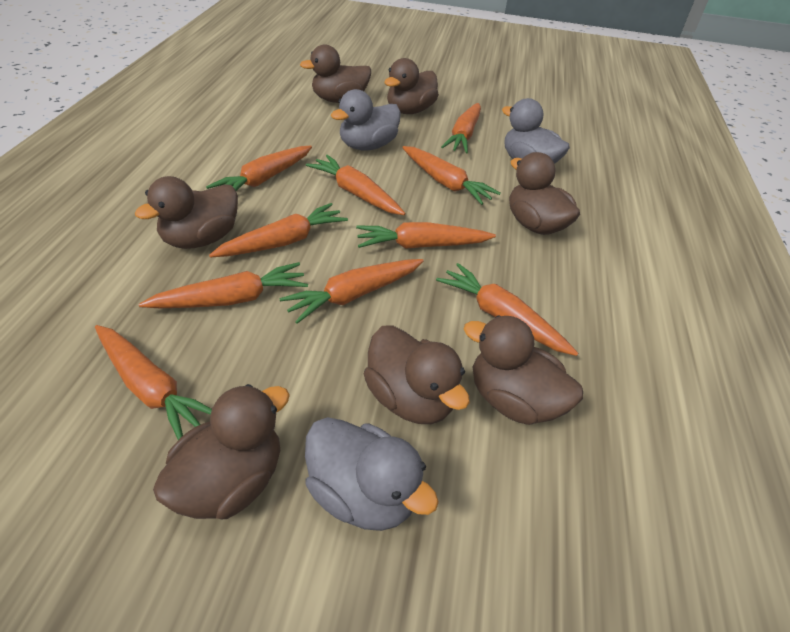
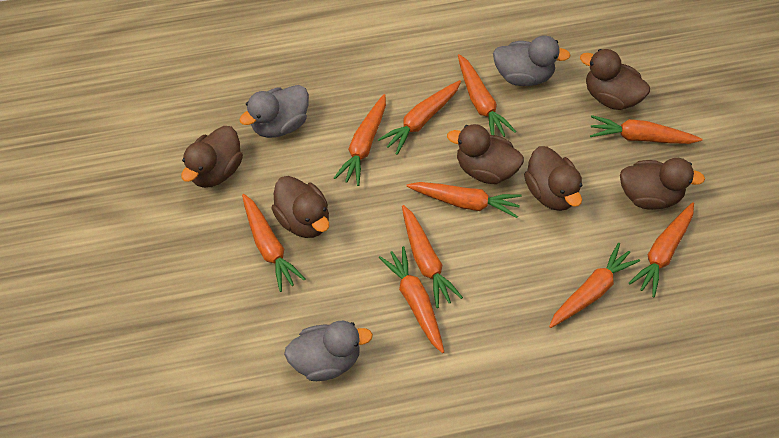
brown duck: [135,176,238,249] [153,384,290,519] [300,44,371,103] [364,325,470,424] [384,58,439,114] [464,315,583,425] [509,152,580,235] = 7 -> [181,126,243,188] [271,176,329,238] [447,124,524,184] [524,146,582,211] [580,49,650,110] [620,158,705,210] = 6

